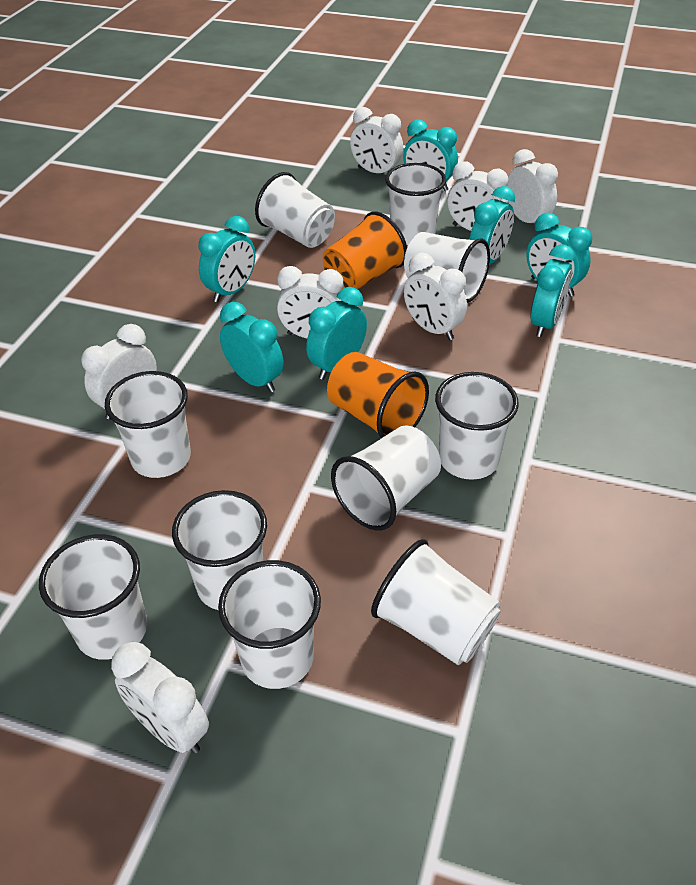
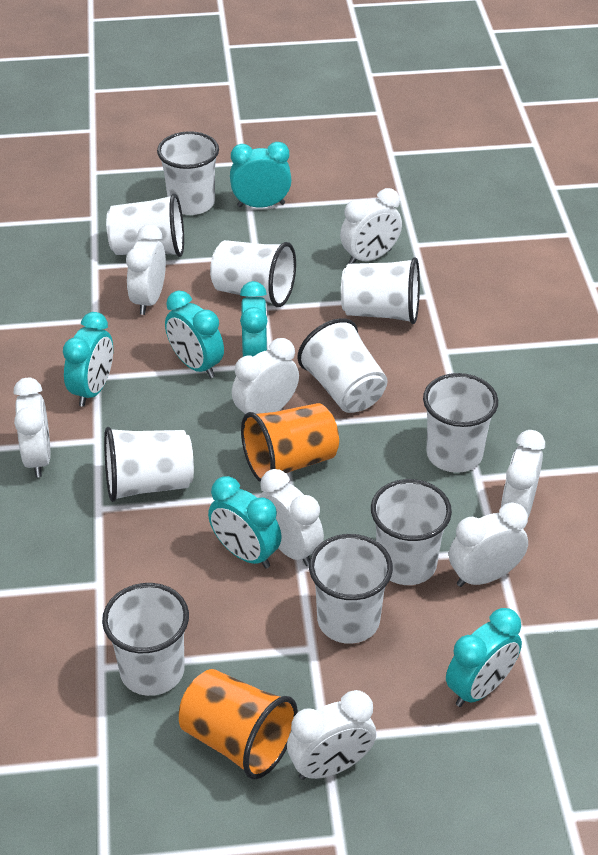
turquoise clock: [198,216,255,303] [220,302,284,393] [306,287,367,380] [403,119,458,191] [469,186,515,263] [526,213,592,297] [530,245,575,337] = 7 -> [63,312,113,407] [165,291,224,378] [208,476,282,568] [230,142,292,208] [240,281,268,357] [446,608,522,707] = 6
white clock: [81,324,157,420] [111,642,209,754] [277,266,343,338] [350,107,403,173] [404,253,467,340] [448,161,508,231] [507,149,558,223] = 7 -> [14,378,51,477] [126,224,166,315] [232,338,299,414] [259,469,324,566] [287,690,376,780] [340,188,402,264] [449,503,528,587] [501,430,545,518] = 8

